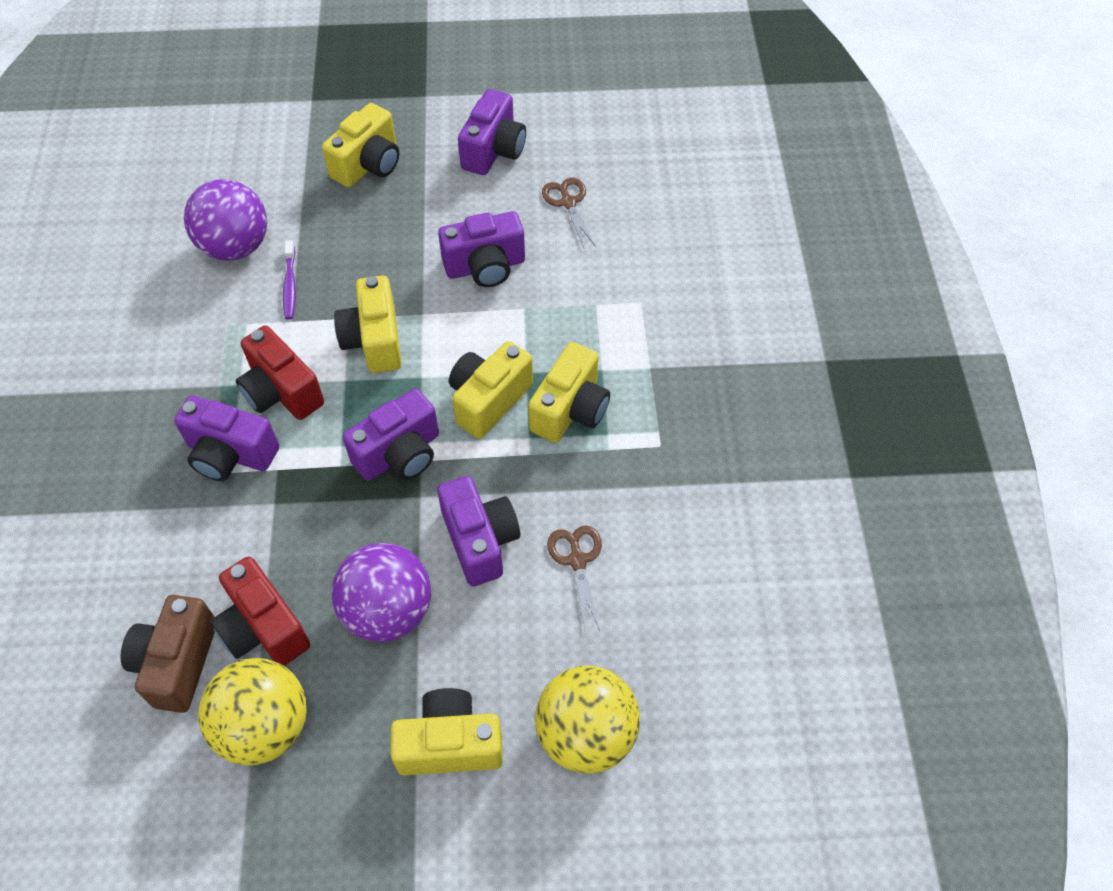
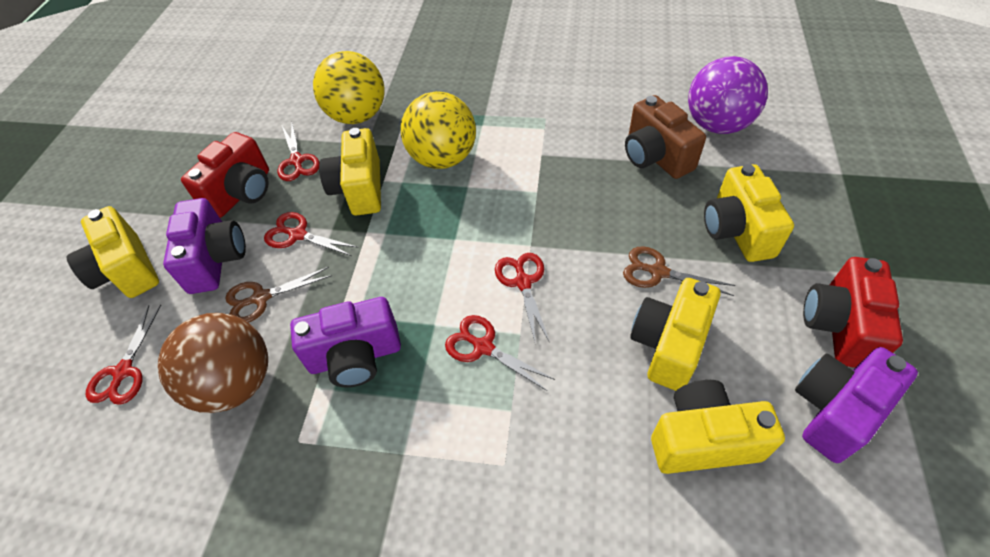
brown ball: none = 0 -> [158,313,268,413] = 1
purple ball: [184,179,267,261] [332,543,431,642] = 2 -> [688,56,768,134] = 1
purple camera: [174,396,279,481] [342,389,439,481] [437,476,520,586] [438,211,525,287] [458,89,526,175] = 5 -> [163,198,246,294] [290,297,401,387] [795,347,918,463] = 3
purple toothbrush: [283,240,296,320] = 1 -> none = 0
red scissors: none = 0 -> [86,305,161,405] [264,212,359,256] [278,124,320,181] [445,315,555,391] [495,253,550,345] = 5

